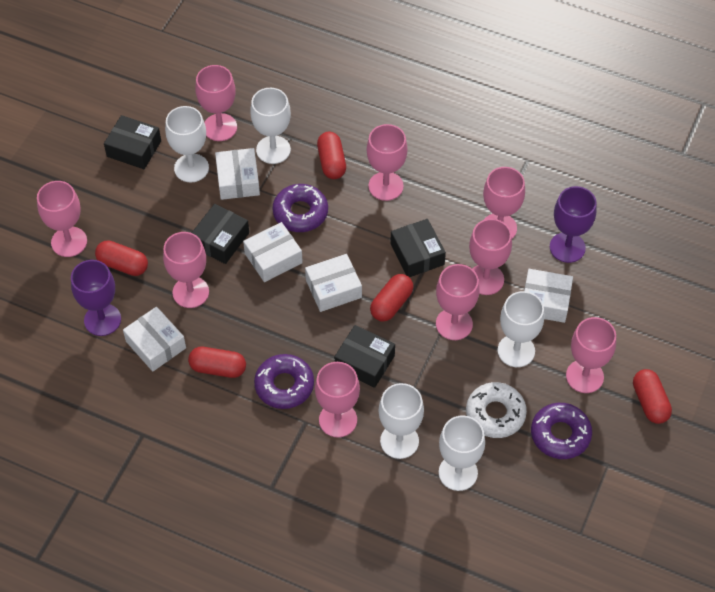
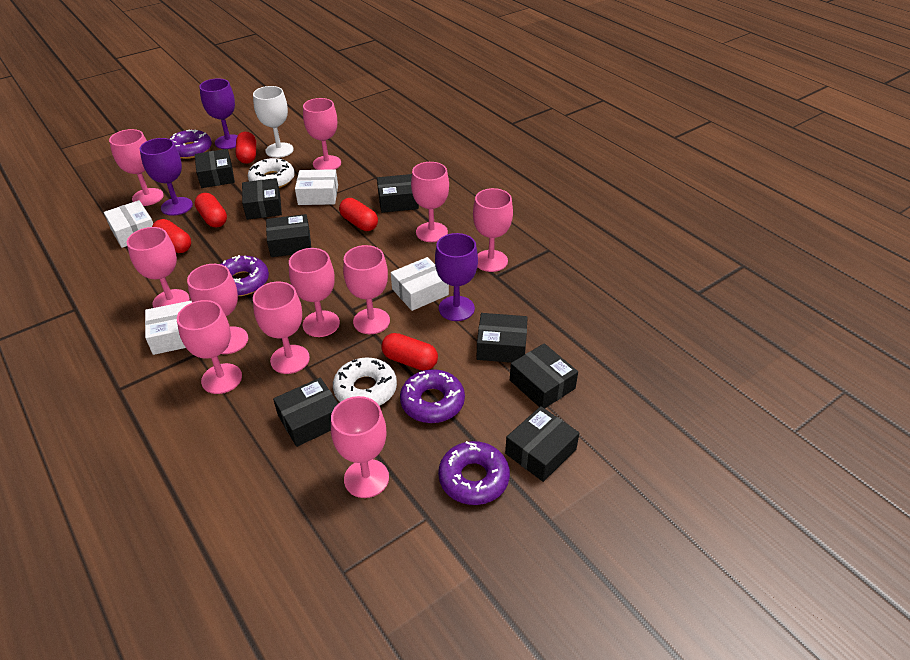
black box: [104,115,161,169] [192,204,249,264] [334,325,395,388] [390,219,446,277] = 4 -> [195,149,235,188] [242,178,282,220] [266,214,311,257] [273,378,338,447] [377,174,419,213] [477,313,528,363] [505,406,579,482] [510,343,578,408] = 8
pink goblet: [37,181,87,257] [163,232,209,308] [195,65,237,141] [315,362,360,437] [367,124,407,201] [436,264,480,340] [469,219,512,295] [483,167,525,239] [566,317,616,393] = 9 -> [109,129,164,206] [127,227,190,308] [177,300,242,394] [187,264,248,354] [253,282,310,374] [289,248,340,337] [303,98,341,170] [331,396,389,498] [343,245,390,334] [411,162,449,242] [473,188,513,272] = 11
purple donut: [254,354,314,409] [273,184,328,232] [531,403,592,459] = 3 -> [169,129,212,159] [221,255,269,296] [400,369,465,423] [438,441,510,505] = 4
purple goblet: [71,260,121,336] [550,186,597,263] = 2 -> [140,138,193,216] [199,78,238,149] [435,233,478,321] = 3
white box: [123,307,186,371] [215,148,260,200] [243,222,303,282] [305,254,362,312] [524,269,573,323] = 5 -> [104,200,153,248] [145,301,192,355] [295,169,338,205] [391,257,449,311] = 4
white donut: [466,382,527,438] = 1 -> [248,158,295,188] [333,357,397,406] = 2
white goblet: [165,106,209,182] [250,88,291,164] [379,383,424,459] [439,415,485,491] [498,291,545,367] = 5 -> [253,86,293,158] = 1

